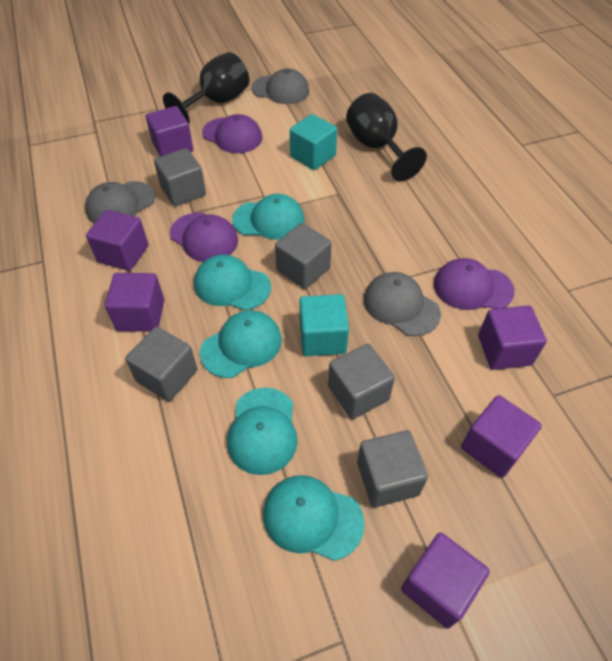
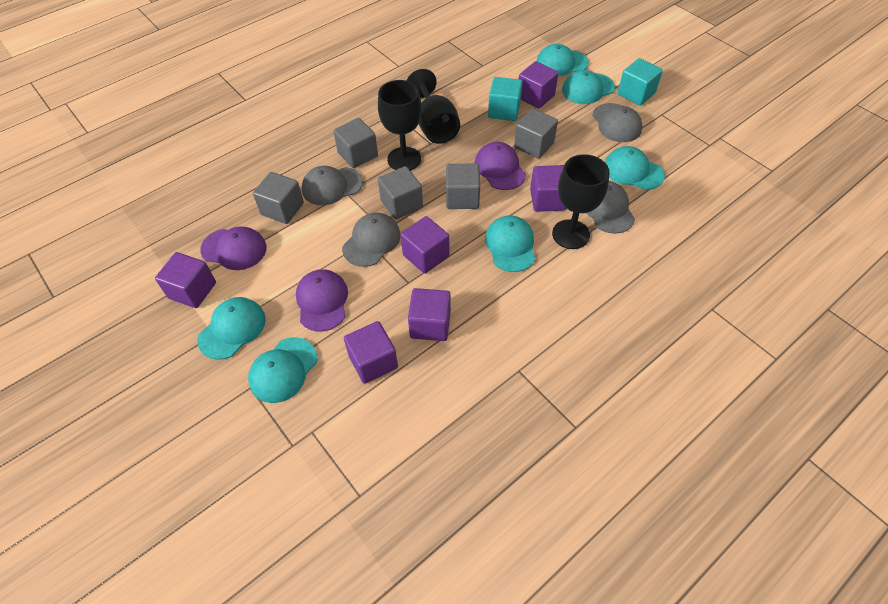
black goblet: [163,52,249,123] [346,93,427,181] = 2 -> [378,80,422,171] [407,69,460,144] [552,154,609,249] = 3
grey cap: [85,181,155,224] [252,68,309,104] [364,272,441,336] = 3 -> [302,166,363,205] [342,213,401,267] [586,181,635,234] [592,103,643,142] = 4
turquoise cap: [194,255,271,311] [200,310,282,378] [227,387,298,475] [232,194,305,240] [263,475,365,561] = 5 -> [197,297,266,360] [248,337,317,403] [485,215,535,272] [536,44,589,76] [562,70,615,104] [605,146,665,190] = 6

